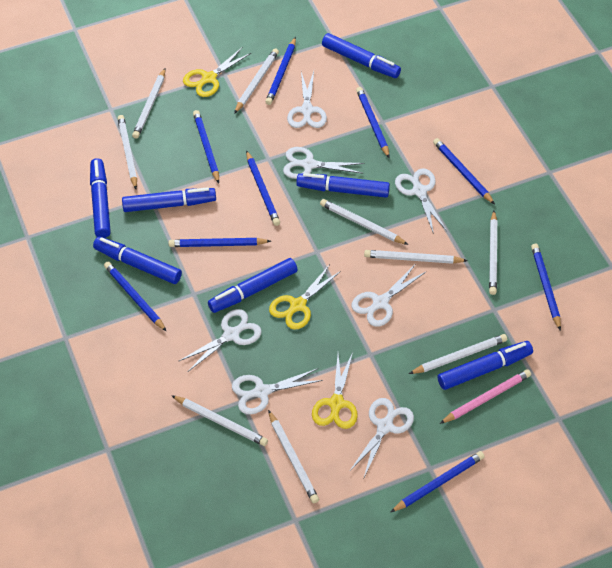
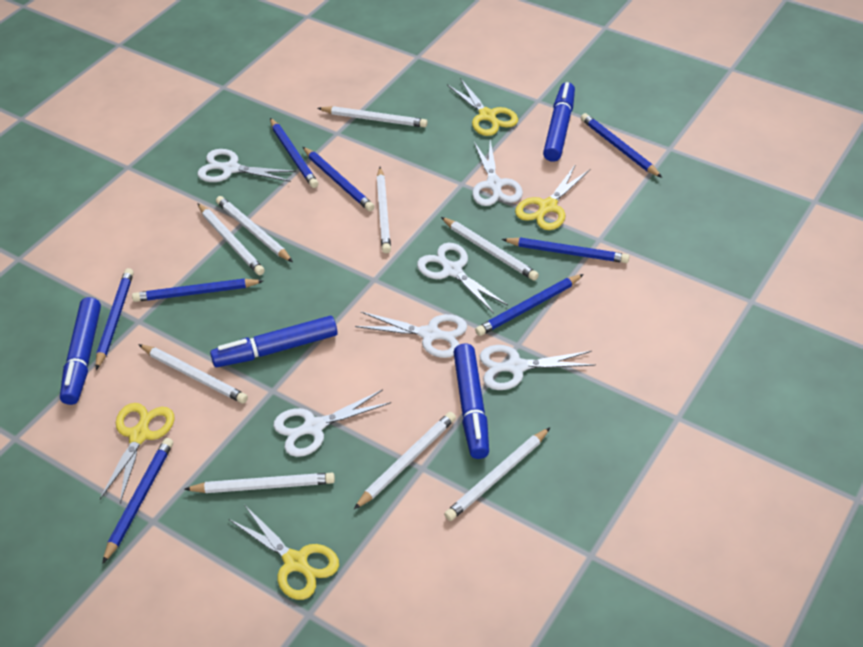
blue marker: [90,158,111,238] [93,237,182,284] [122,187,216,212] [208,258,298,313] [296,173,390,198] [322,33,401,78] [438,341,533,390] = 7 -> [60,297,101,405] [210,316,338,367] [453,344,489,459] [543,82,575,162] = 4
blue pencil: [104,262,167,332] [169,238,271,247] [193,110,219,184] [246,150,280,226] [265,37,296,105] [356,87,390,158] [391,451,485,512] [433,138,495,204] [531,244,561,331] = 9 -> [96,268,134,370] [102,438,173,564] [132,278,263,302] [270,118,318,188] [303,147,375,211] [475,274,584,336] [502,237,629,263] [581,113,662,178] = 8
pink pencil: [439,369,531,424] = 1 -> none = 0
white scissors: [179,309,262,372] [232,368,323,414] [283,147,365,179] [287,71,327,128] [349,398,414,477] [351,265,426,327] [395,168,447,234] = 7 -> [198,149,296,182] [273,389,391,457] [355,312,467,358] [417,243,508,313] [472,140,523,206] [480,345,596,390] = 6
yellow scissors: [183,47,251,97] [269,264,341,330] [312,352,358,429] = 3 -> [100,403,174,503] [229,504,339,600] [447,78,518,136] [515,164,590,230] = 4

